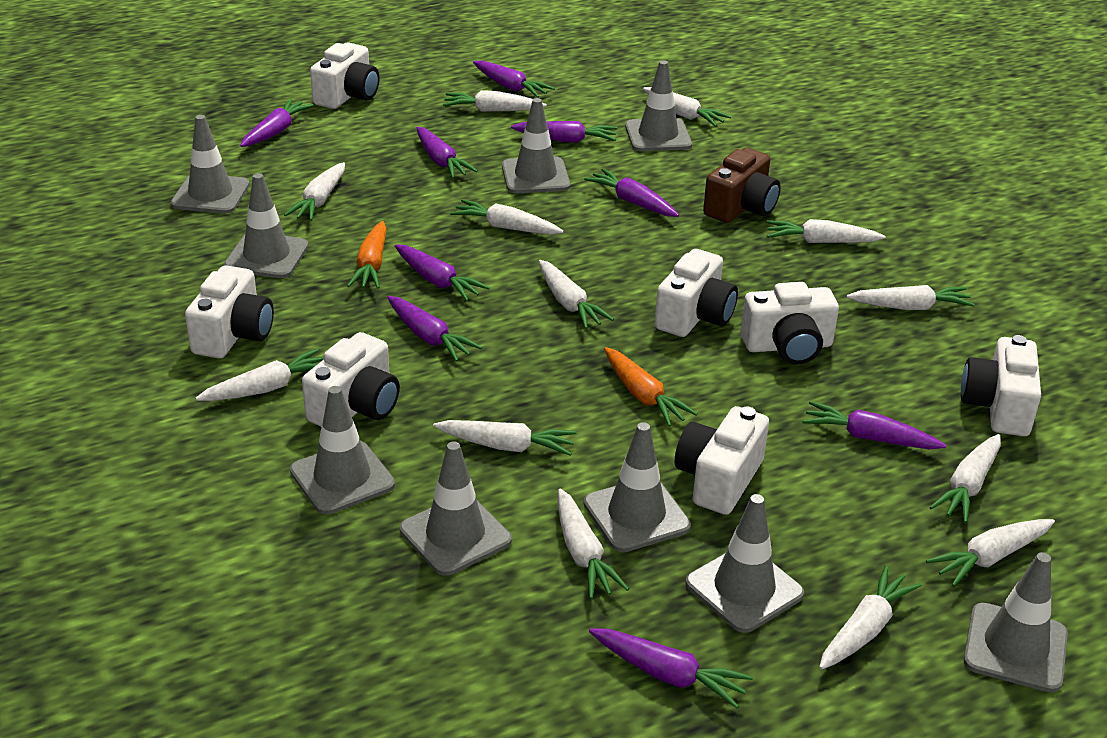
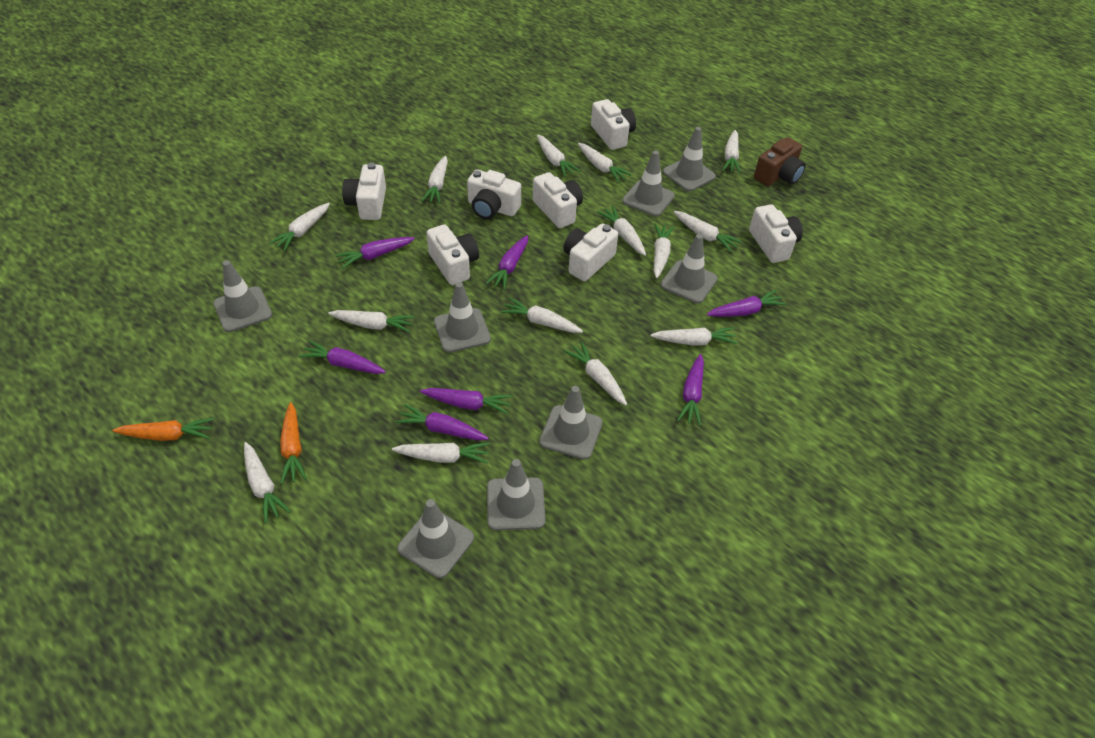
grey traffic cone: [171,115,250,214] [224,173,309,278] [290,386,395,515] [400,441,512,576] [502,98,570,194] [584,422,691,552] [625,60,692,151] [685,494,804,633] [963,552,1068,693] = 9 -> [213,260,272,332] [397,499,474,578] [434,282,491,353] [487,459,545,530] [539,386,602,460] [622,151,675,216] [660,234,718,303] [663,127,716,191] = 8
purple carrot: [240,99,313,147] [387,296,482,362] [395,244,490,301] [417,127,478,178] [473,61,555,98] [511,121,617,143] [584,169,679,217] [589,628,753,708] [802,401,947,449] = 9 -> [299,340,386,374] [335,237,415,269] [396,404,489,441] [420,388,512,414] [485,235,528,290] [677,354,704,426] [707,290,786,317] = 7
white carrot: [195,349,324,401] [284,162,345,221] [433,420,577,456] [443,90,547,112] [450,199,564,235] [539,260,614,329] [558,489,629,599] [643,87,731,127] [766,219,885,243] [819,566,922,670] [846,285,975,310] [926,519,1055,587] [929,434,1001,523] = 13 -> [244,442,291,524] [269,203,330,251] [328,310,415,333] [392,443,490,464] [421,156,448,203] [501,298,583,333] [537,135,580,177] [564,341,627,405] [578,143,632,183] [597,206,646,256] [651,327,737,345] [654,223,674,278] [674,211,742,252] [722,130,741,173] = 14

